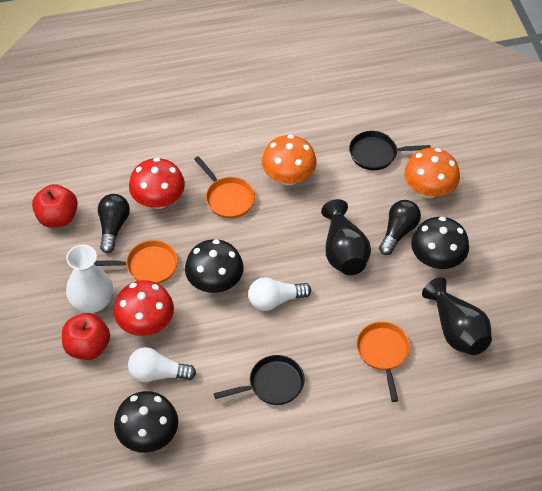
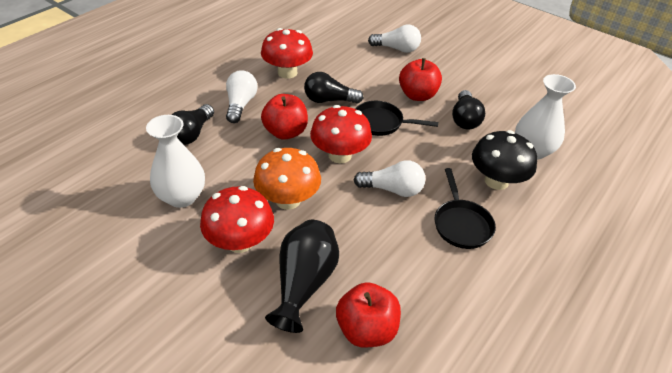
black light bulb: [98,194,130,253] [379,200,421,255] = 2 -> [172,104,214,145] [304,72,364,104] [452,90,485,129] = 3
black mushroom: [114,391,178,453] [185,239,244,293] [411,217,469,269] = 3 -> [472,130,537,190] = 1
black vase: [321,199,371,275] [422,277,492,355] = 2 -> [265,220,339,333] = 1
orange mushroom: [262,135,317,185] [404,148,460,198] = 2 -> [253,148,321,210] = 1
orange pan: [94,240,178,284] [194,156,255,219] [356,322,410,402] = 3 -> none = 0
red apple: [32,184,78,227] [62,313,110,360] = 2 -> [261,94,308,140] [336,282,401,348] [399,58,442,101] = 3
red mushroom: [114,280,174,336] [129,158,185,209] = 2 -> [200,186,274,253] [261,28,313,79] [310,105,372,163] = 3
white light bulb: [128,347,196,382] [248,277,311,311] = 2 -> [226,70,258,123] [354,160,426,197] [368,25,421,53] = 3
white vase: [66,244,113,313] = 1 -> [146,115,205,208] [515,74,576,160] = 2

